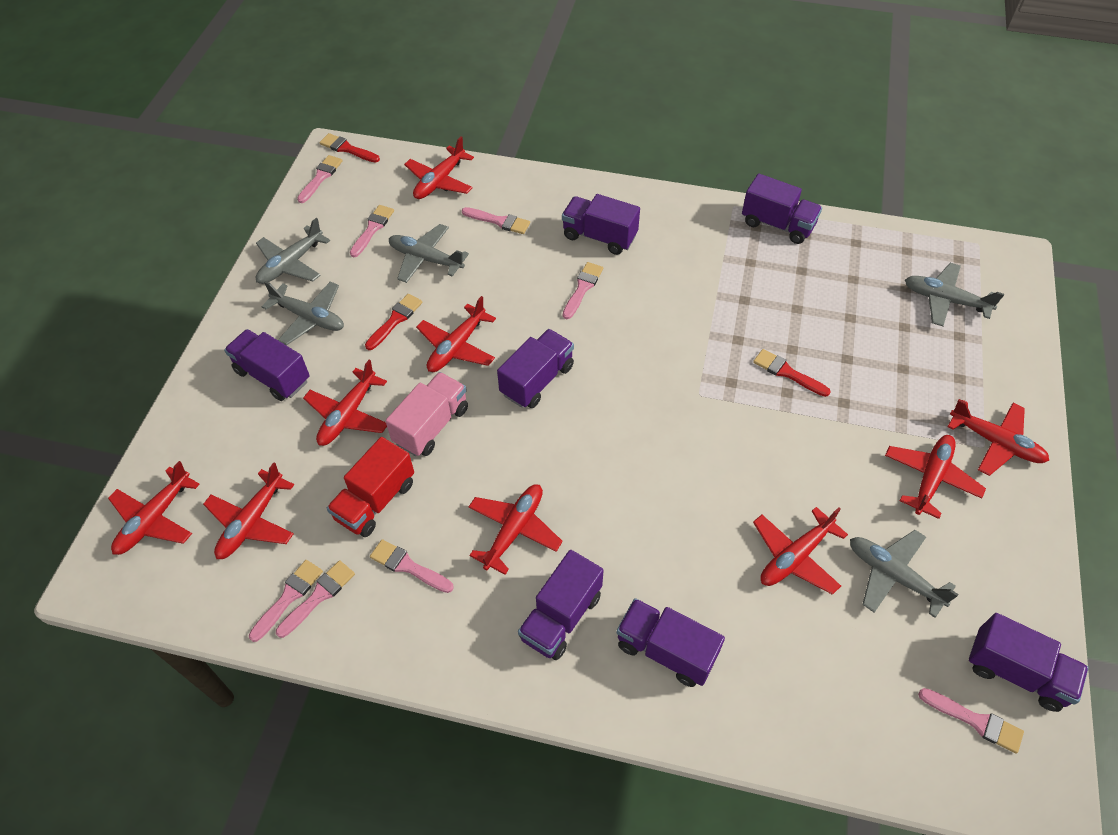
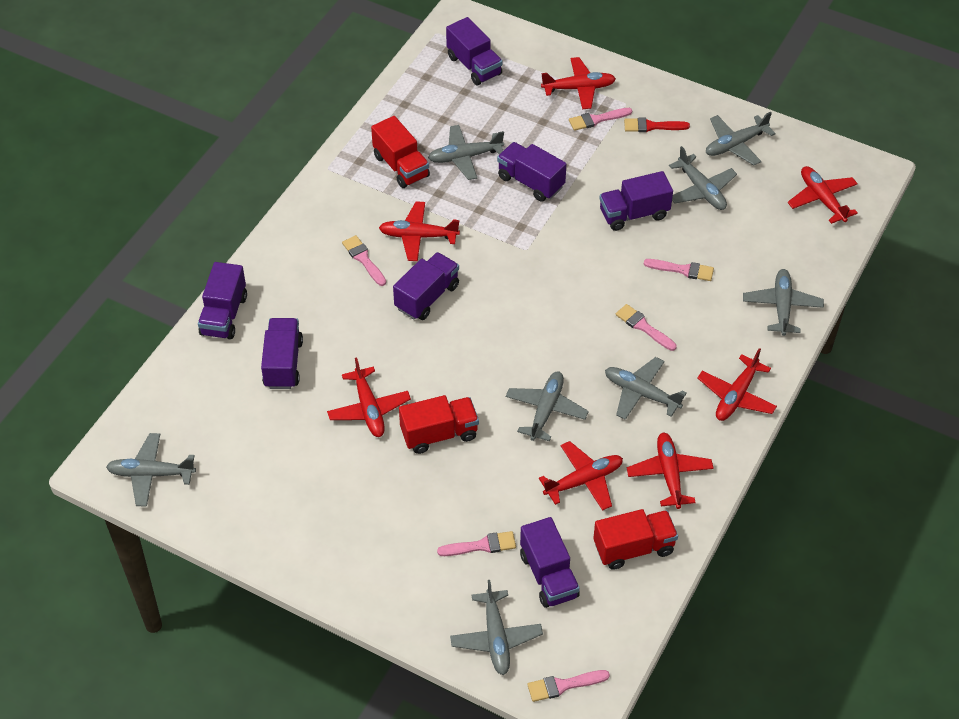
grey plane: [256,218,330,284] [262,281,344,345] [389,224,469,283] [850,530,959,618] [905,263,1004,326] = 5 -> [106,433,196,507] [428,125,504,180] [450,580,543,675] [506,371,589,441] [605,357,687,420] [669,146,737,210] [706,112,776,165] [743,269,824,336] = 8
pink brush: [249,560,323,642] [276,560,355,638] [297,155,343,203] [350,205,394,257] [370,539,454,593] [462,207,530,234] [563,262,603,319] [918,688,1024,754] = 8 -> [342,235,386,286] [437,531,516,556] [527,670,610,702] [569,108,632,131] [616,304,676,351] [644,259,714,281] = 6
pink truck: [386,372,468,456] = 1 -> none = 0
red brush: [320,133,380,163] [365,294,422,350] [753,349,831,397] = 3 -> [624,118,690,132] = 1
red plane: [108,461,200,555] [203,462,294,559] [303,360,387,446] [404,136,474,199] [416,296,496,372] [469,484,563,575] [753,507,848,595] [885,435,986,519] [948,399,1049,476] = 9 -> [327,357,411,437] [379,201,460,261] [539,441,623,511] [541,57,616,109] [627,433,714,509] [697,348,777,421] [787,166,858,224] = 7
red truck: [327,437,414,537] = 1 -> [371,116,430,188] [399,395,479,454] [593,509,678,570] = 3

